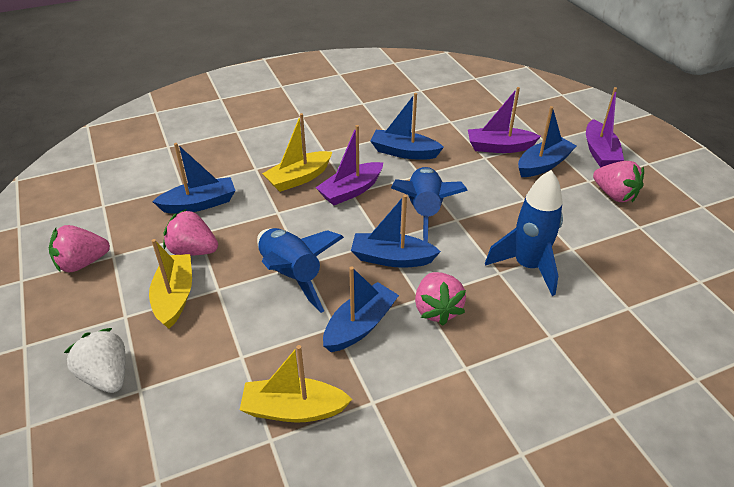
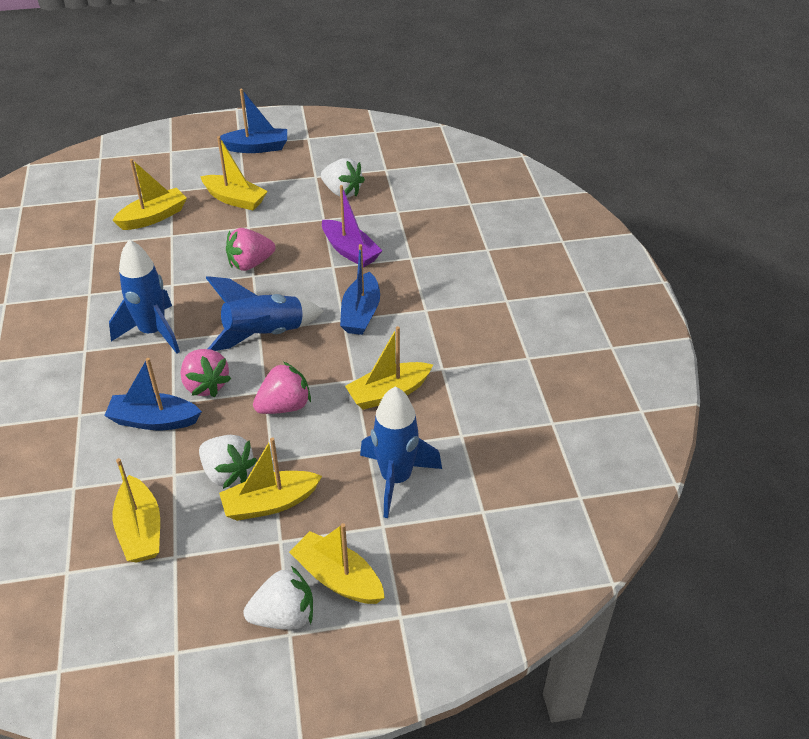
blue boat: [152,143,236,214] [323,266,399,352] [351,195,441,268] [370,93,444,160] [518,106,576,177] = 5 -> [104,358,202,430] [220,89,287,153] [340,244,380,335] = 3
pink strawberry: [49,225,110,272] [163,209,218,256] [415,272,466,326] [593,161,644,202] = 4 -> [181,349,231,397] [226,228,275,271] [253,362,311,414] = 3
purple boat: [315,125,383,205] [468,87,541,153] [586,87,624,168] = 3 -> [322,185,383,267] = 1
white strawberry: [64,328,125,393] = 1 -> [199,435,257,489] [243,566,313,630] [321,158,365,198] = 3
yellow boat: [149,239,192,329] [240,345,352,423] [262,113,332,192] = 3 -> [112,159,187,230] [113,458,160,563] [200,136,268,210] [219,437,322,521] [289,523,385,604] [345,326,433,410] = 6

